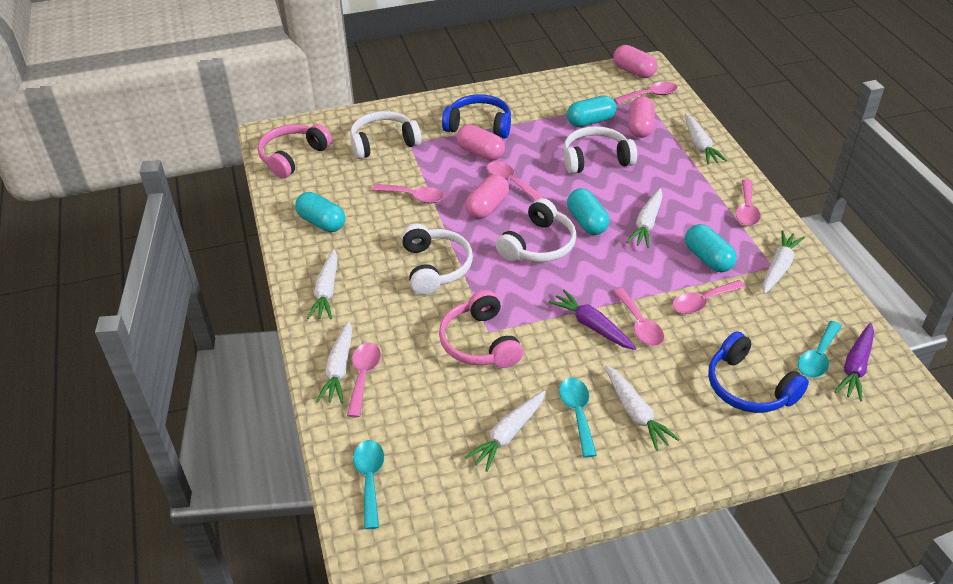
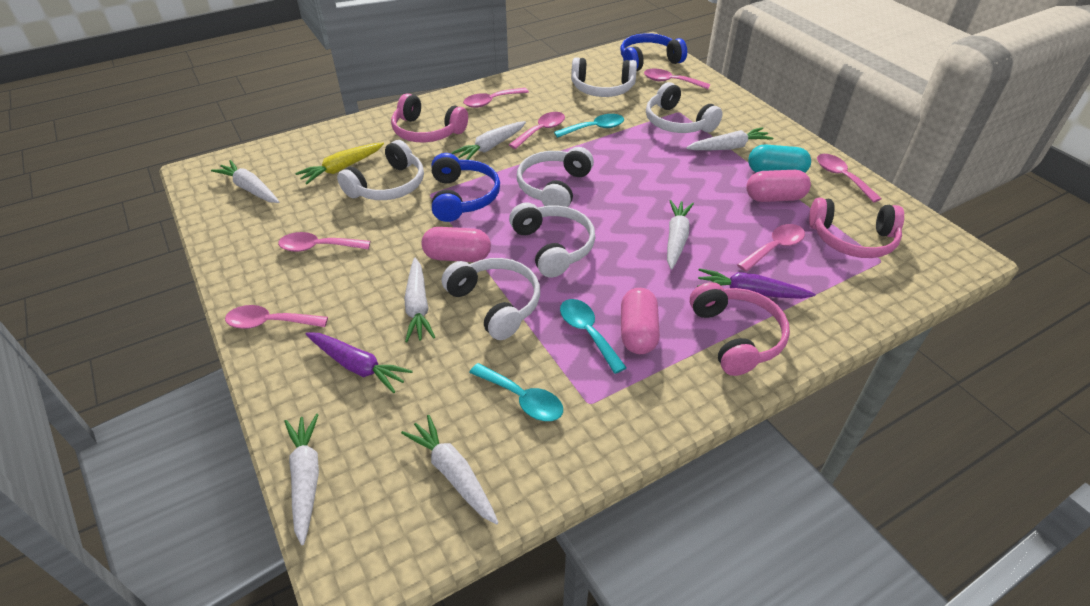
pink capsule: [456,124,505,161] [465,174,509,219] [613,45,657,78] [628,96,655,138] = 4 -> [421,227,491,262] [621,288,660,354] [746,170,811,202] = 3
pink headphones: [258,124,332,178] [439,290,523,368] = 2 -> [391,93,468,142] [690,282,790,376] [809,198,904,258] = 3
turquoise capsule: [295,192,345,232] [567,95,616,127] [567,188,609,235] [685,224,737,272] = 4 -> [748,144,811,173] = 1
white headphones: [350,111,422,159] [401,224,473,295] [496,198,577,262] [563,126,637,174] = 4 -> [337,140,424,200] [442,258,540,340] [509,202,595,278] [517,147,594,207] [571,57,637,97] [646,82,723,133] = 6
yellow carrot: none = 0 -> [295,143,384,184] = 1

